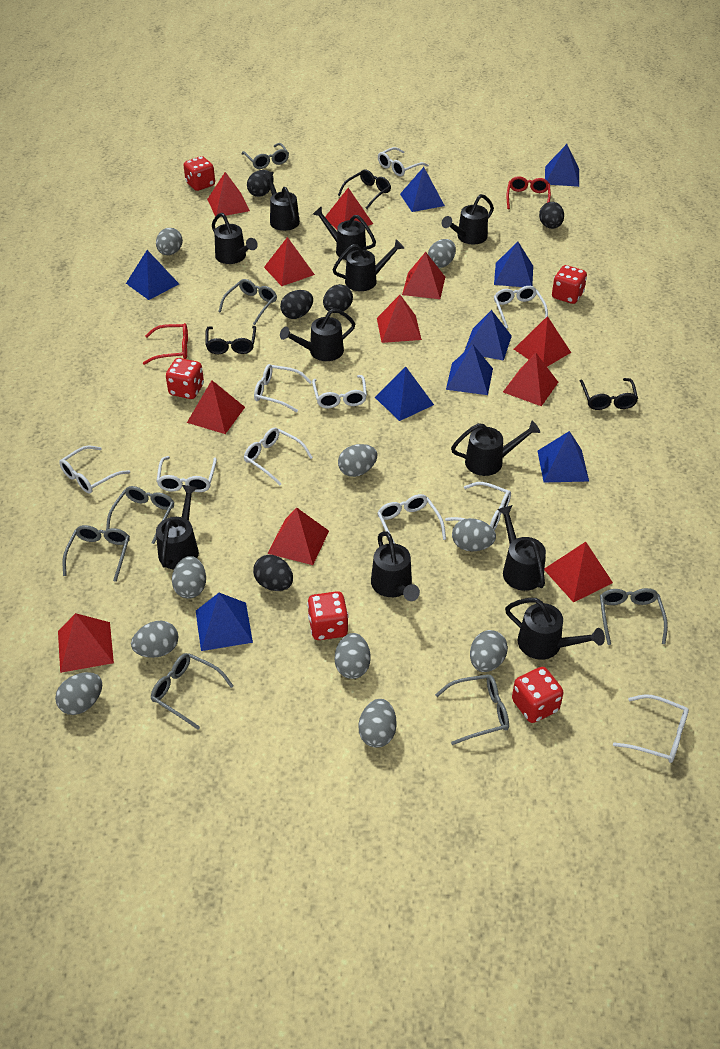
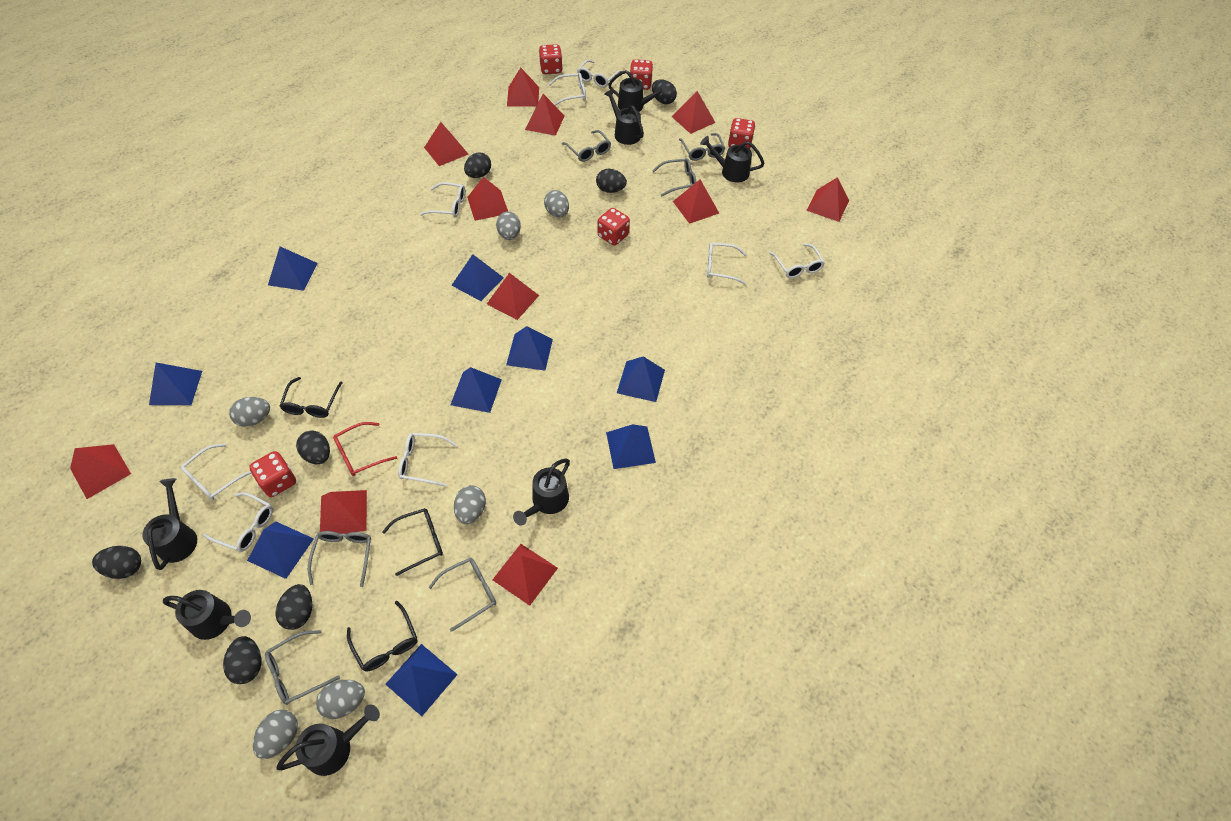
black egg: [247,170,274,197] [253,555,293,591] [280,290,313,319] [323,284,353,313] [539,202,564,229] = 5 -> [92,546,141,579] [223,636,261,684] [275,584,312,630] [296,430,330,464] [464,153,491,178] [596,169,627,193] [652,80,677,104] = 7
black watering can: [156,485,199,569] [212,213,258,264] [263,172,300,231] [280,308,355,361] [313,206,376,260] [332,239,404,291] [371,531,420,601] [442,194,494,244] [451,421,540,476] [497,505,546,591] [505,598,605,660] = 11 -> [142,478,197,570] [163,590,251,640] [276,704,380,776] [513,459,570,525] [604,89,644,145] [608,70,668,112] [700,136,765,182] = 7
grey egg: [55,672,102,715] [131,621,178,658] [156,228,183,255] [172,556,206,599] [335,633,371,679] [338,444,377,477] [358,699,397,747] [428,239,456,268] [452,518,496,551] [470,630,508,672] = 10 -> [229,397,270,427] [253,710,298,759] [316,680,365,719] [454,485,486,524] [496,211,521,240] [544,190,569,217] = 6
grey glasses: [63,525,130,582] [106,486,174,544] [151,653,233,729] [218,279,277,325] [242,143,289,169] [435,674,509,745] [600,588,668,645] = 7 -> [265,630,340,705] [308,531,371,587] [428,558,496,632] [562,130,611,162] [652,158,696,196] [679,133,725,161] = 6
red glasses: [143,323,188,365] [507,176,551,209] = 2 -> [333,422,397,476] = 1
white glasses: [59,445,130,494] [156,456,217,492] [244,427,313,485] [254,364,312,413] [312,375,367,408] [377,494,446,544] [378,147,429,176] [445,482,511,531] [494,286,548,329] [613,694,689,763] = 10 -> [180,443,251,500] [203,492,273,552] [398,433,457,487] [420,182,465,218] [548,73,586,106] [577,59,621,87] [707,243,747,284] [770,243,825,278] = 8

